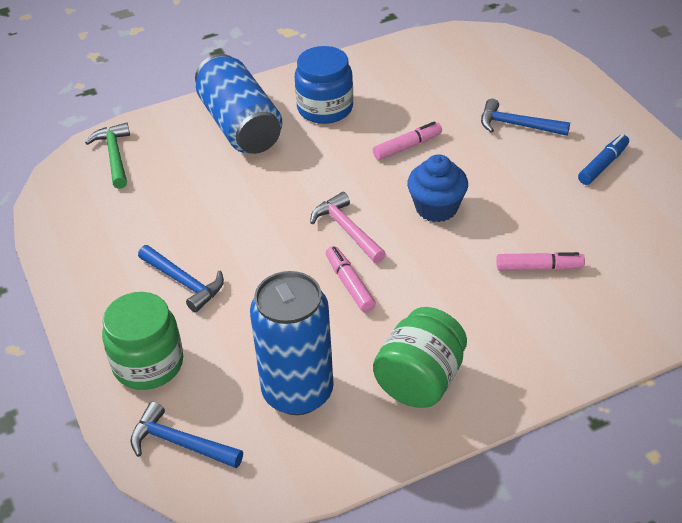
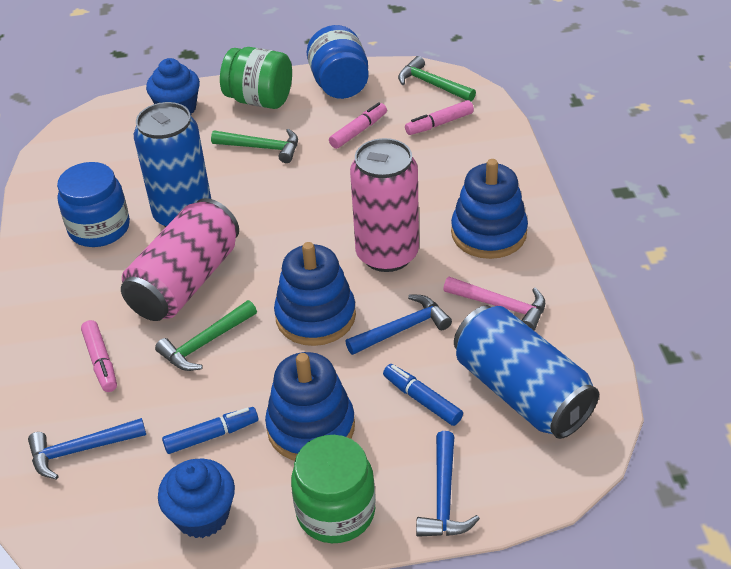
blue cupcake: [407,154,468,222] = 1 -> [146,58,200,115] [158,459,235,538] = 2
blue jar: [295,46,353,124] = 1 -> [57,162,130,247] [307,25,369,99] = 2
blue marker: [578,134,629,185] = 1 -> [162,407,258,454] [383,364,463,426] = 2
blue stacking toy: none = 0 -> [265,352,355,461] [274,242,356,346] [451,159,528,259] = 3
green hammer: [85,122,130,189] = 1 -> [155,300,257,371] [211,129,298,163] [398,56,476,101] = 3
pink can: none = 0 -> [121,198,239,321] [350,138,419,272] = 2

